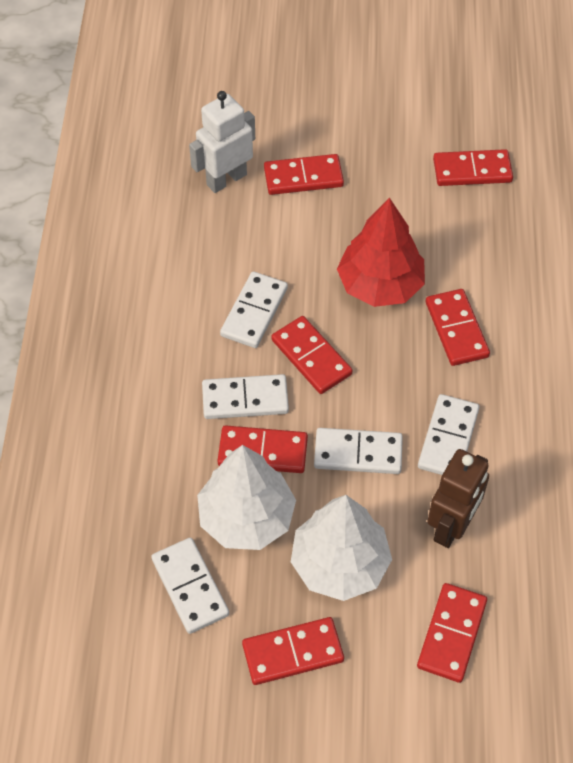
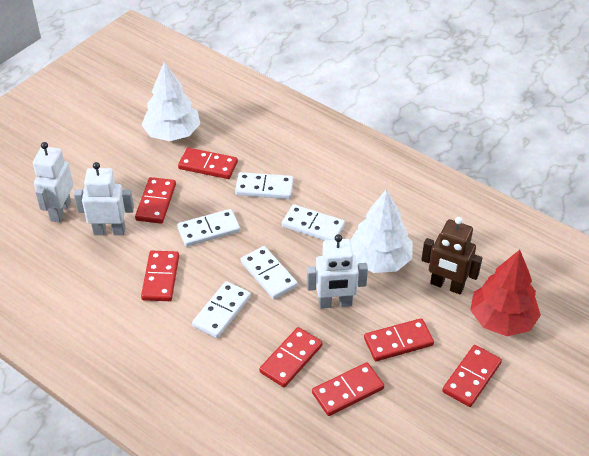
white robot: [189,91,255,193] = 1 -> [33,142,73,223] [74,162,134,235] [307,234,368,308] = 3

